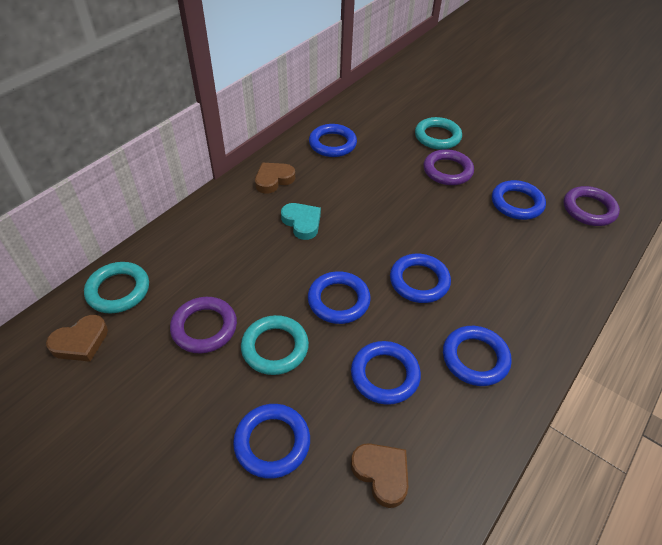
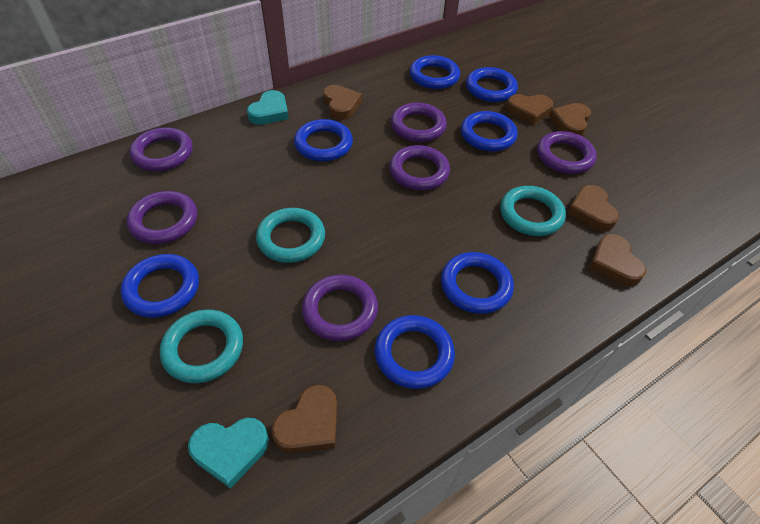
brown heart: [46,315,108,362] [255,163,295,194] [351,443,409,508] = 3 -> [271,385,337,453] [323,85,362,120] [506,94,553,125] [549,103,591,136] [567,185,619,231] [589,234,646,286] = 6
purple ring: [170,297,237,353] [423,149,474,185] [564,186,620,226] = 3 -> [127,191,197,244] [130,127,193,171] [302,275,378,341] [389,145,450,190] [391,103,447,142] [537,131,597,174] = 6
turquoise heart: [281,203,321,240] = 1 -> [188,418,269,489] [247,90,289,125] = 2

